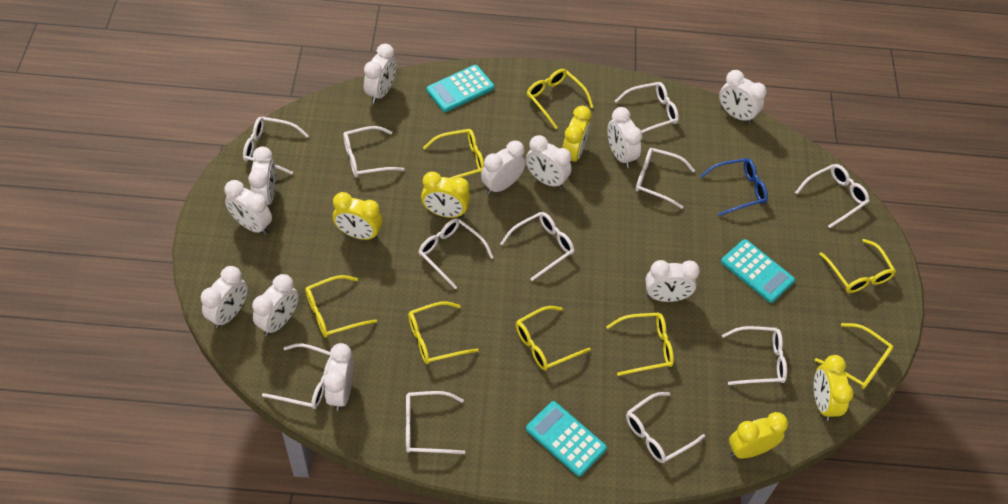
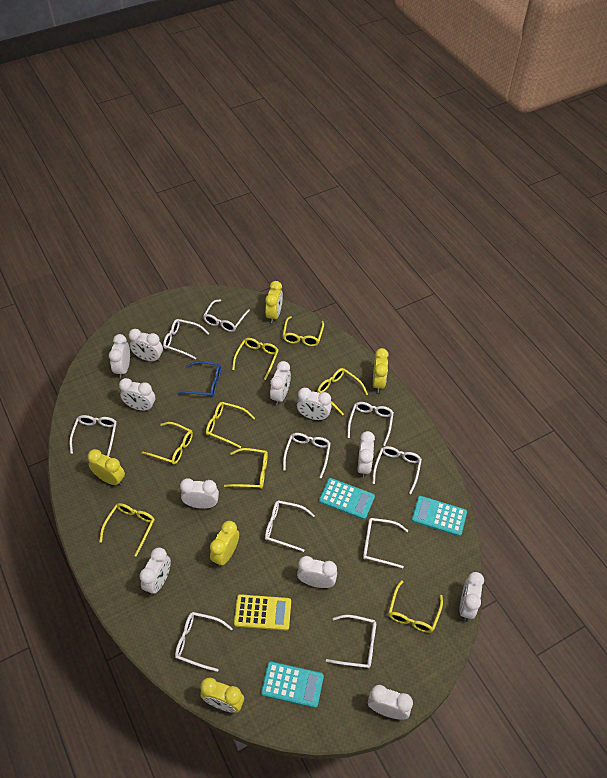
white glasses: [243,117,309,175] [262,343,331,409] [343,126,404,178] [406,391,465,454] [418,218,494,289] [500,212,574,281] [615,82,679,133] [626,392,705,463] [635,148,695,209] [722,326,787,385] [795,164,870,228] = 11 -> [69,415,117,457] [163,319,209,360] [175,612,233,672] [203,299,250,332] [265,500,315,552] [283,433,331,478] [326,615,376,668] [347,402,394,446] [363,518,408,568] [372,446,422,494] = 10
yellow calculator: none = 0 -> [234,594,291,630] = 1

